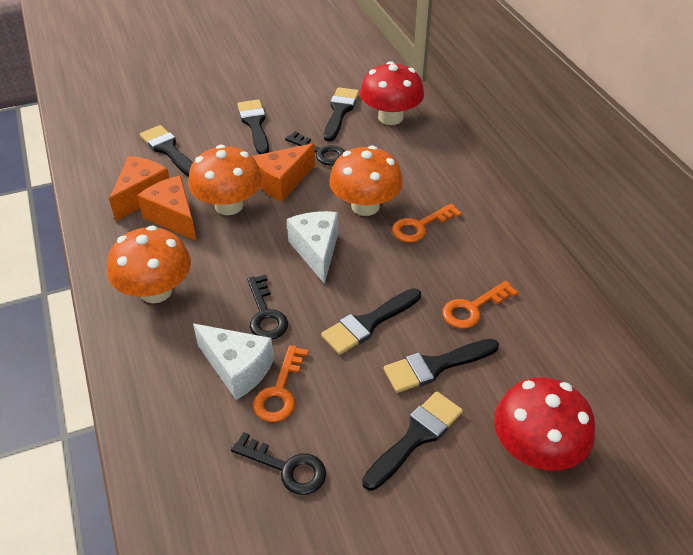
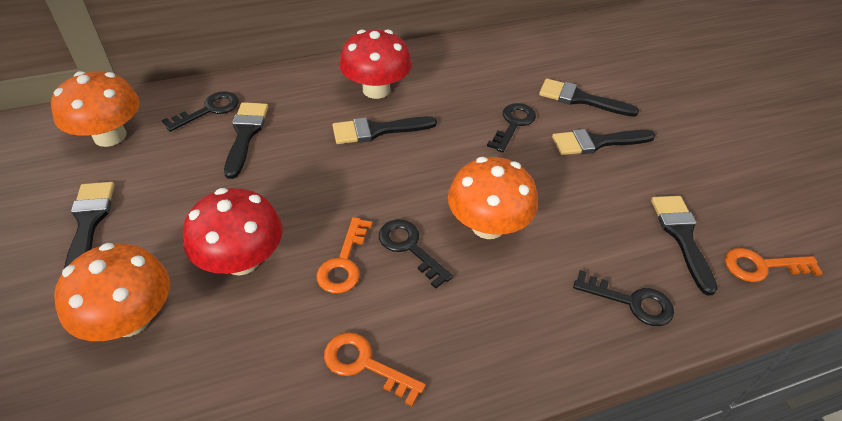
black key: [231,432,326,495] [247,275,288,339] [285,131,345,165] = 3 -> [162,91,239,132] [379,219,453,289] [487,103,536,153] [573,270,674,326] = 4
orange cheese: [109,156,169,221] [137,176,197,241] [252,143,315,201] = 3 -> none = 0
white cheese: [193,324,274,400] [287,211,338,284] = 2 -> none = 0

